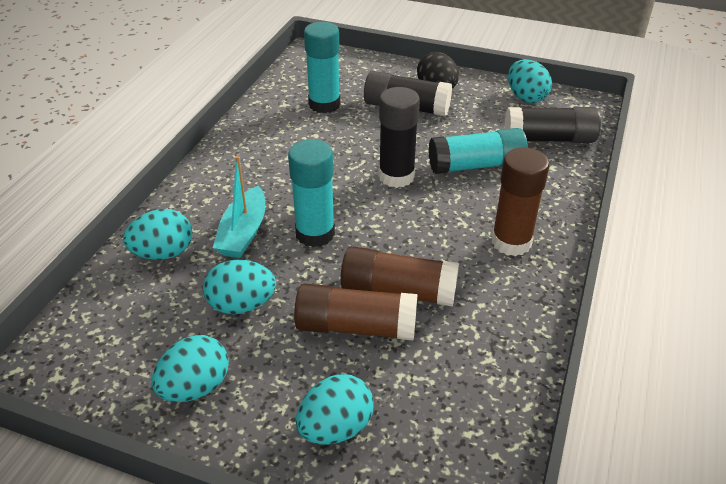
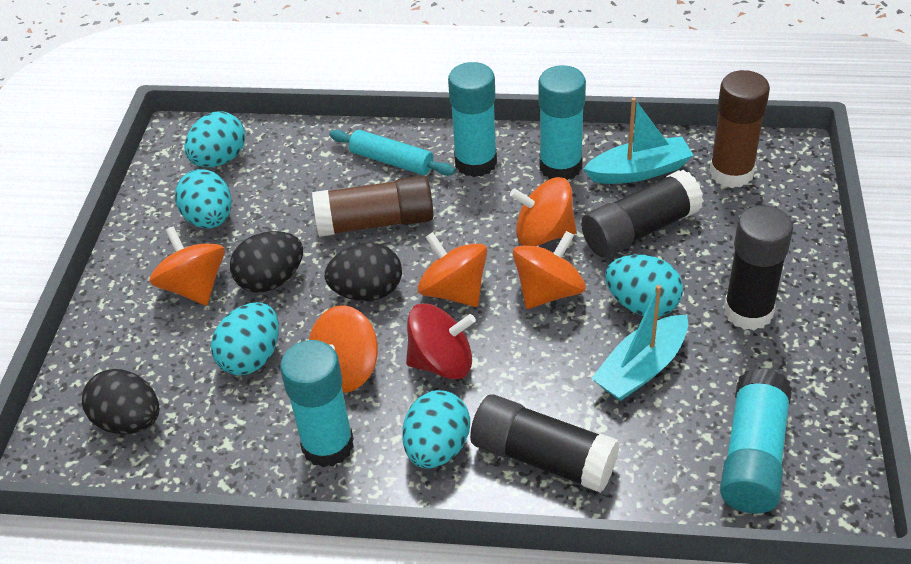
black egg: [417,52,459,89] = 1 -> [82,369,160,434] [230,231,303,292] [325,243,402,301] = 3
brown glue stick: [294,284,418,341] [340,246,459,307] [492,147,550,256] = 3 -> [312,176,434,237] [709,70,770,188] = 2
orange spinning top: none = 0 -> [149,226,225,306] [309,305,378,393] [417,232,487,307] [510,177,576,246] [513,231,586,309] = 5
red spinning top: none = 0 -> [406,304,476,380] = 1
turquoise boat: [213,156,265,258] = 1 -> [583,98,693,184] [591,285,688,401] = 2
turquoise glue stick: [288,139,335,247] [304,22,341,113] [429,128,528,174] = 3 -> [280,340,354,467] [448,62,497,177] [538,65,586,180] [720,368,792,514] = 4
turquoise rolling pin: none = 0 -> [329,130,455,176] = 1

